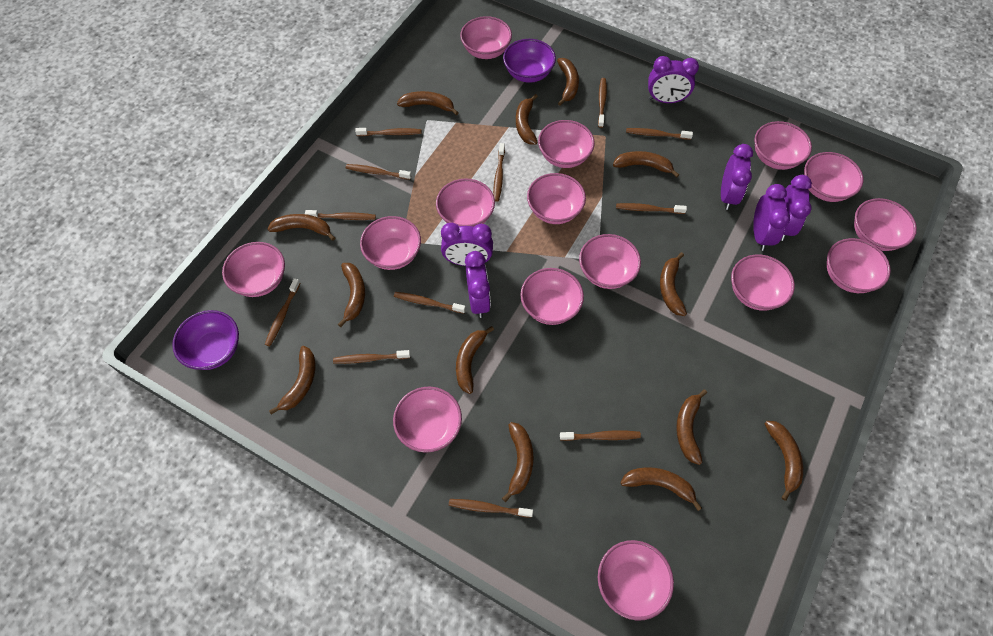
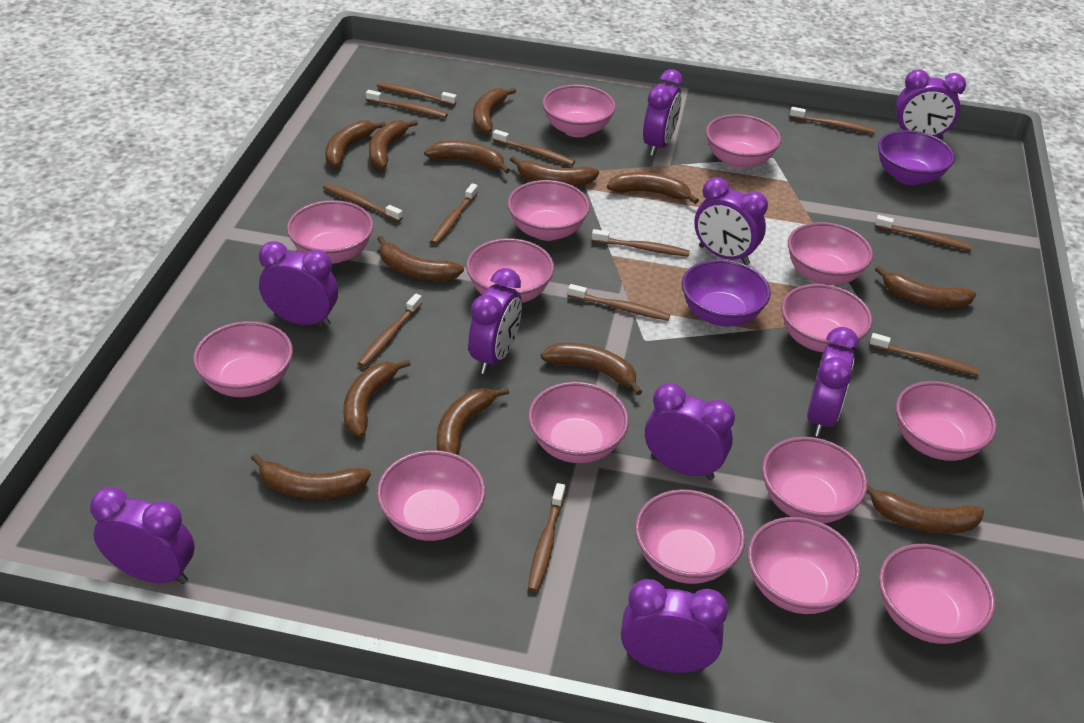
purple clock: [441,223,493,266] [465,251,491,318] [648,56,699,103] [721,144,753,210] [753,184,790,251] [781,175,812,241] = 6 -> [90,487,195,584] [259,241,338,327] [468,268,522,374] [621,579,728,673] [643,69,683,156] [645,383,735,480] [694,177,768,265] [807,327,859,437] [895,69,966,140] = 9

